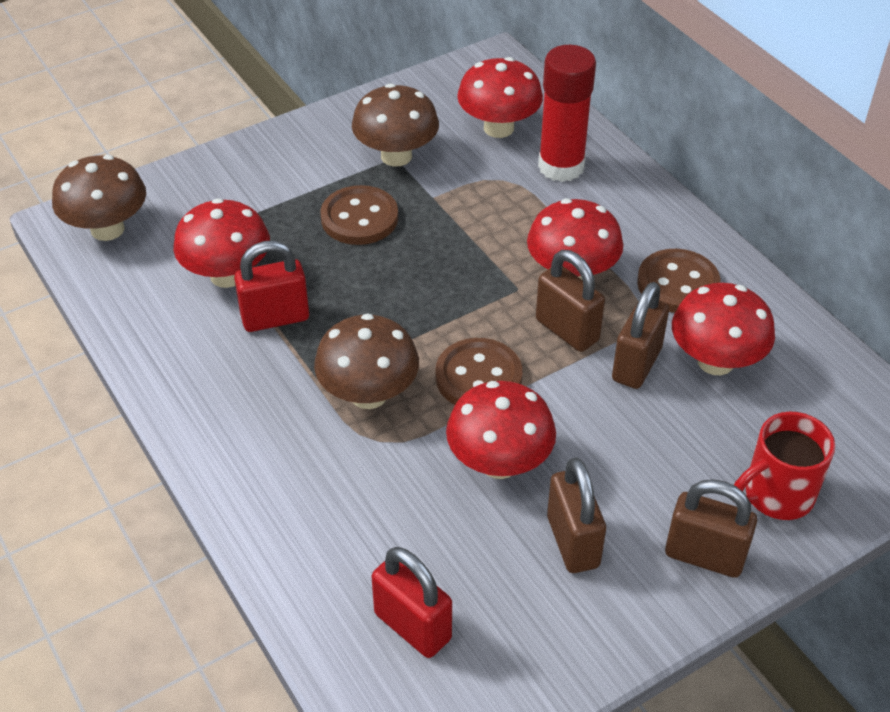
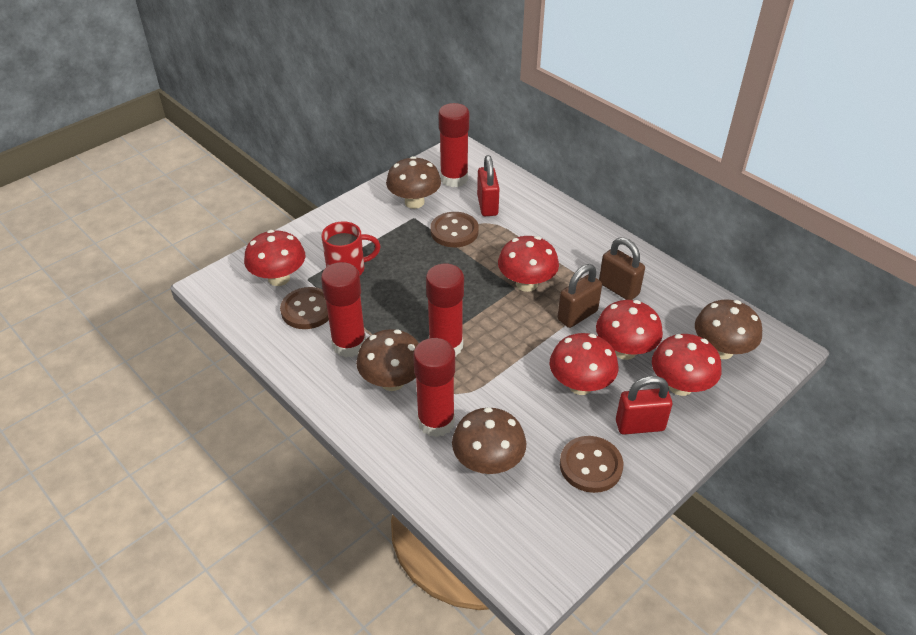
brown mushroom: [52,155,146,241] [314,314,419,409] [352,83,439,167] = 3 -> [356,329,419,391] [386,156,441,209] [452,407,526,474] [695,299,762,359] = 4
brown padlock: [536,250,605,352] [547,457,606,573] [612,282,669,389] [665,479,757,578] = 4 -> [557,264,602,328] [599,237,645,300] = 2
red glue stick: [538,45,596,182] = 1 -> [321,262,366,358] [413,338,455,437] [426,264,464,356] [439,103,469,187] = 4

